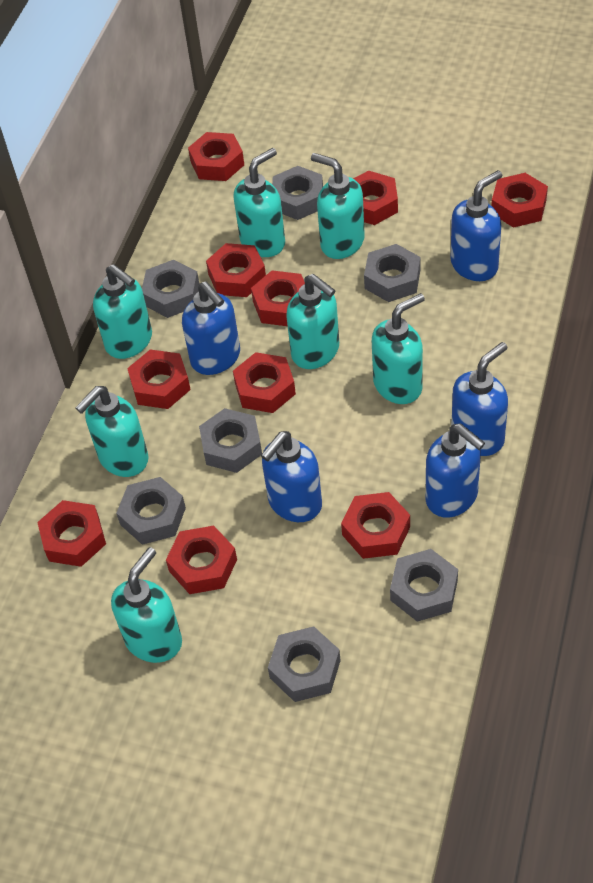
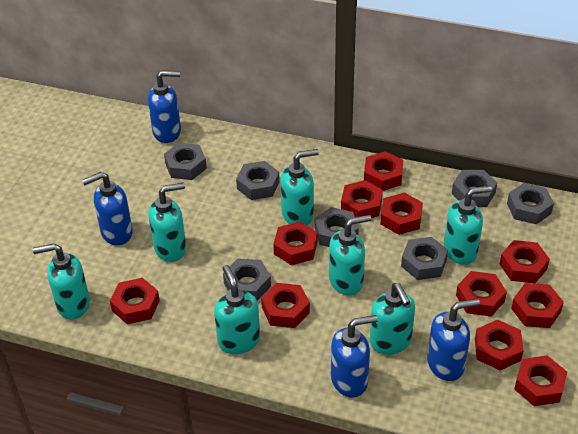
blue soap dispenser: [182,281,240,375] [261,431,322,522] [426,423,485,518] [450,170,502,281] [452,342,508,456] = 5 -> [82,172,133,245] [148,71,181,143] [331,315,378,398] [427,298,480,381] = 4
red nut: [37,500,106,567] [127,349,191,409] [166,526,237,594] [188,132,244,181] [206,243,266,297] [233,352,296,413] [251,270,305,326] [341,492,410,559] [353,170,398,225] [491,173,548,228] = 10 -> [110,278,160,324] [261,283,310,328] [273,222,317,265] [341,180,383,218] [364,151,403,191] [381,193,423,235] [456,271,507,316] [475,320,524,370] [500,240,550,283] [511,283,564,328] [514,356,567,406] = 11

